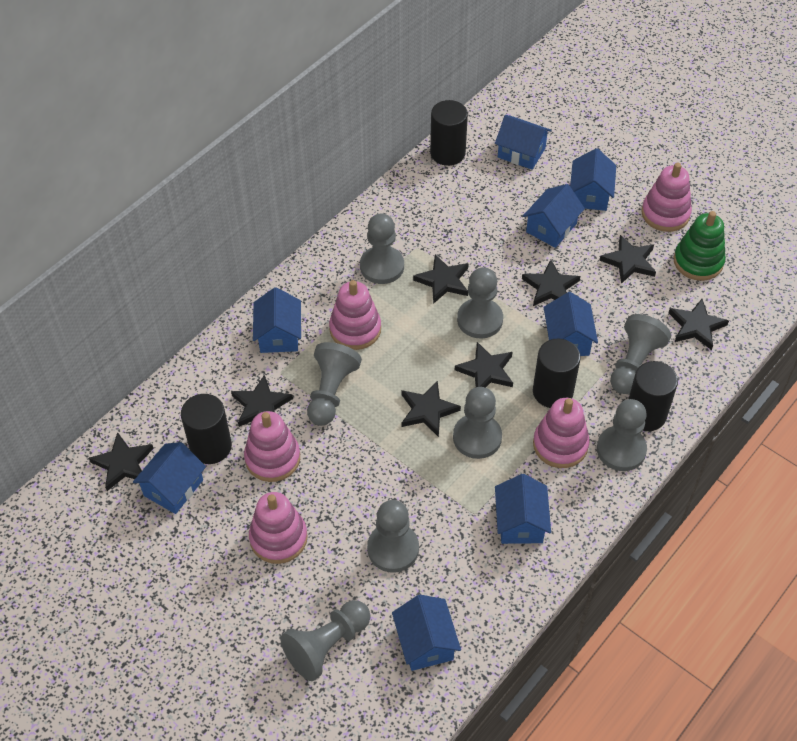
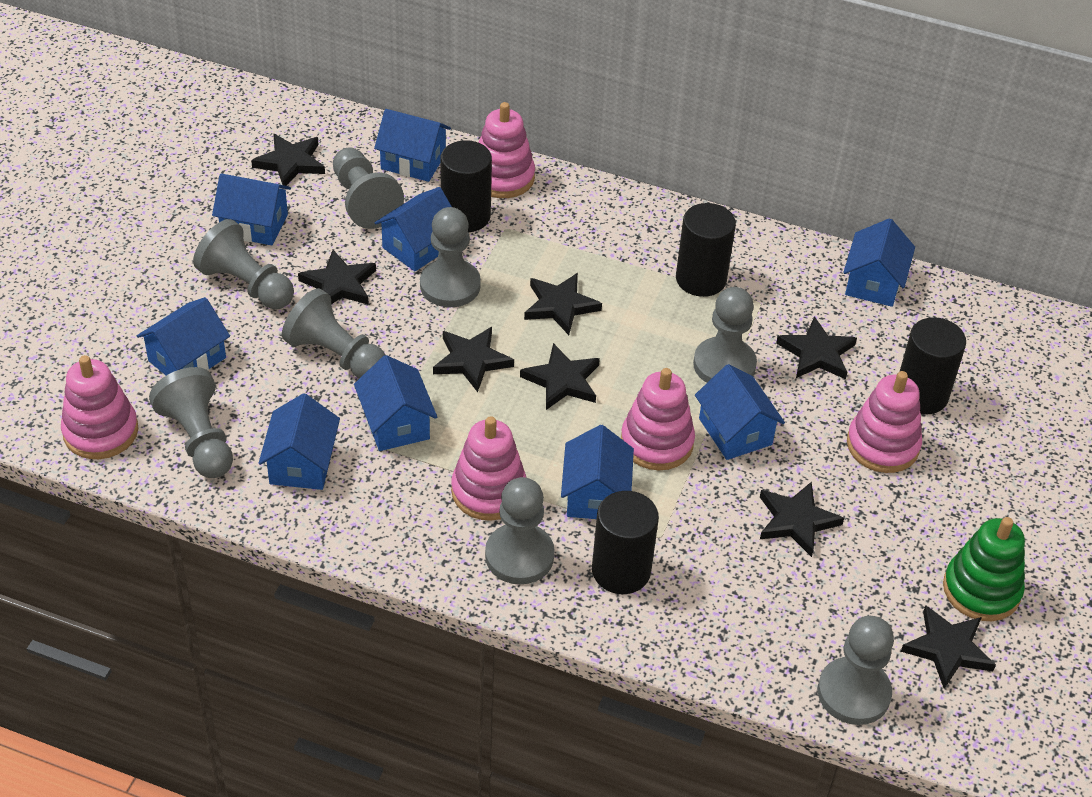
blue house: [133,442,206,514] [253,287,301,353] [392,595,461,671] [495,115,552,170] [495,474,551,544] [523,184,585,248] [544,292,598,356] [570,148,616,211] = 8 -> [137,297,230,375] [212,173,291,245] [259,393,340,490] [354,355,437,451] [374,109,451,182] [375,187,452,271] [561,425,634,519] [695,364,785,460] [843,218,915,307] = 9

